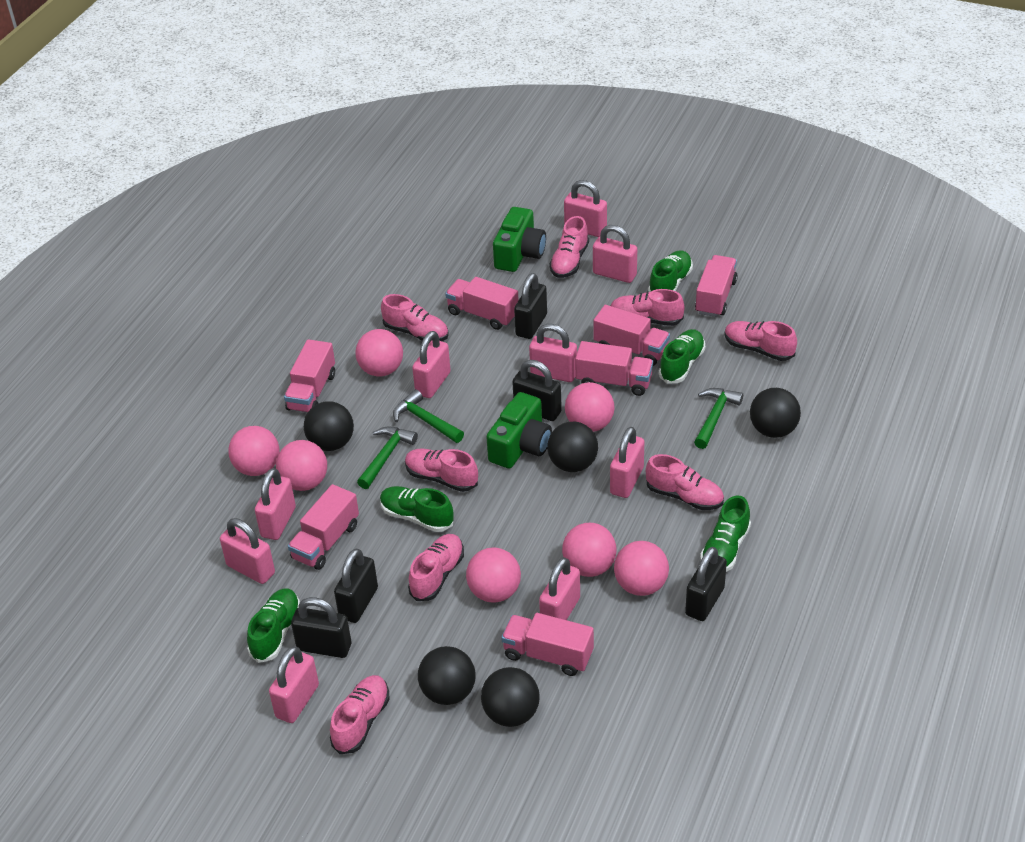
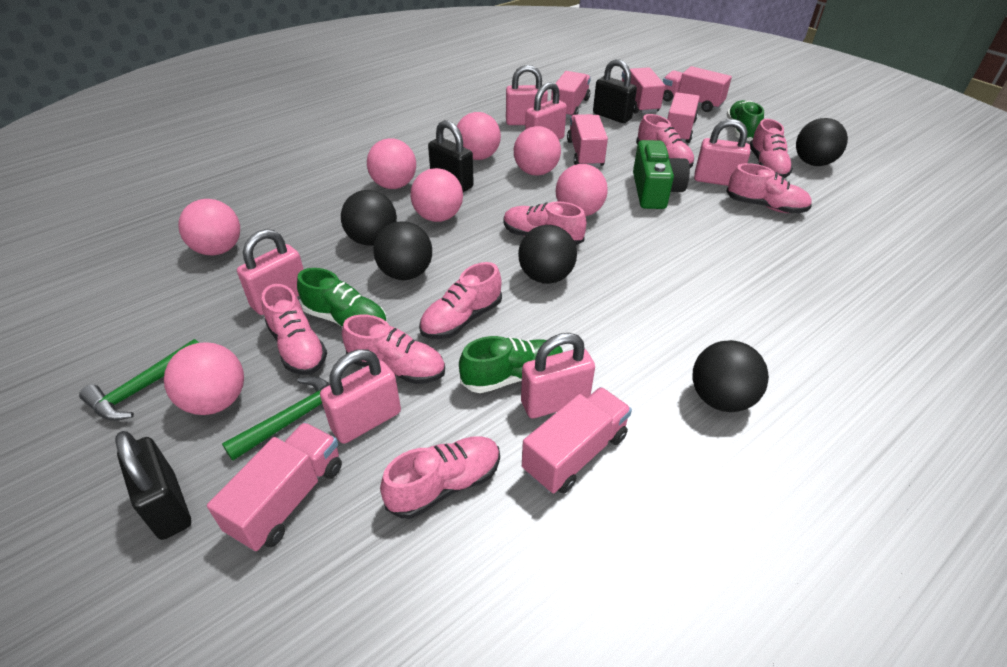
black padlock: [291,597,351,658] [334,549,378,623] [512,360,562,421] [514,273,547,339] [685,547,727,621] = 5 -> [115,431,191,540] [428,120,474,192] [593,59,637,123] = 3
green camera: [487,392,552,469] [493,207,546,272] = 2 -> [633,140,690,209] = 1
green hammer: [357,426,418,489] [393,389,464,443] [694,388,743,449] = 3 -> [79,339,199,421] [222,376,330,461] = 2
green shoe: [247,588,300,663] [380,486,454,532] [648,250,693,292] [659,329,705,384] [700,495,751,572] = 5 -> [297,268,387,327] [459,336,563,393] [727,100,764,141] = 3
pink padlock: [220,518,275,584] [255,468,296,540] [269,646,319,723] [412,331,451,398] [529,324,577,382] [539,557,580,620] [564,180,607,237] [593,225,637,283] [610,427,644,498] = 9 -> [237,229,304,315] [320,349,401,444] [506,65,548,125] [521,333,595,418] [525,82,567,140] [694,119,750,186] = 6

